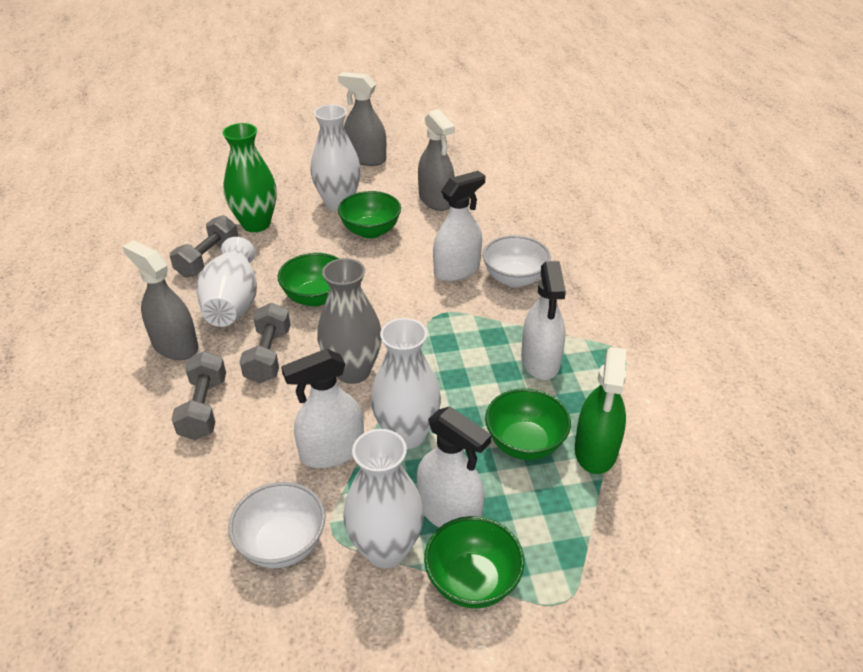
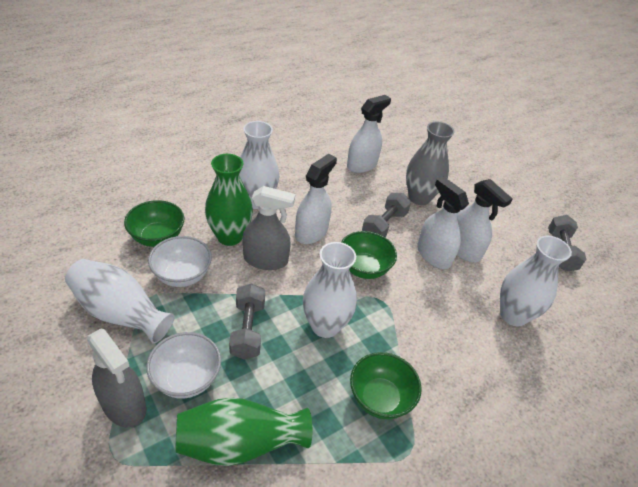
green bowl: [278,253,339,307] [338,191,401,239] [424,516,524,608] [485,388,571,460] = 4 -> [124,200,185,247] [341,231,397,279] [350,352,422,419] = 3
green spray bottle: [575,347,627,474] = 1 -> none = 0
green vase: [223,123,277,232] = 1 -> [175,397,312,466] [205,154,253,246] = 2
grey spray bottle: [122,240,198,360] [338,72,386,166] [418,109,455,211] = 3 -> [87,328,146,428] [242,186,295,270] = 2

